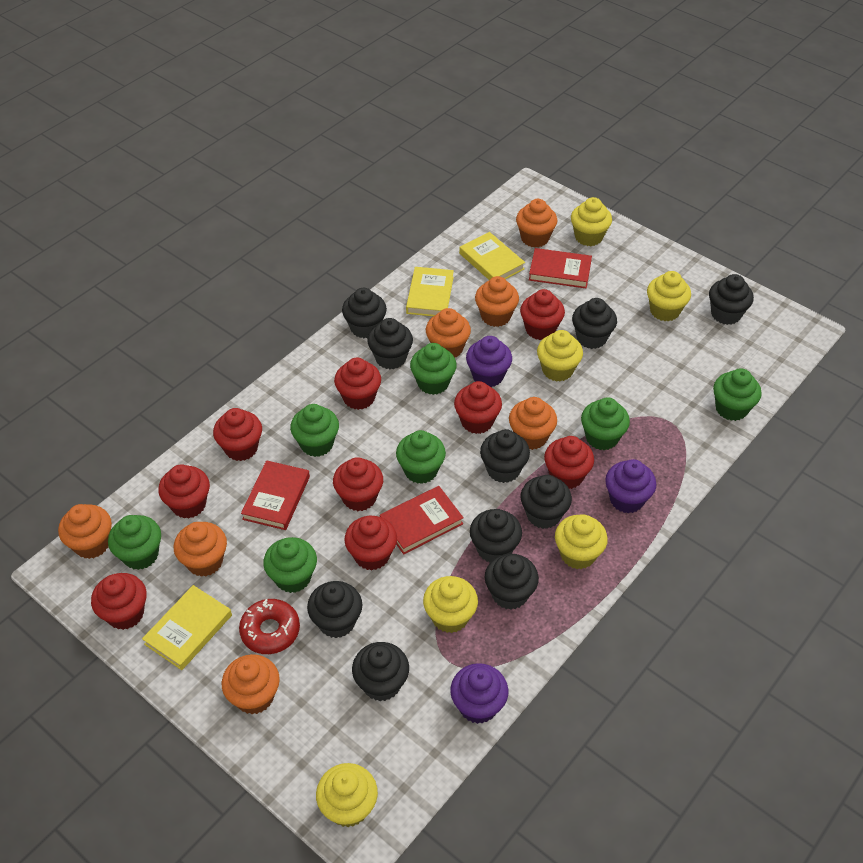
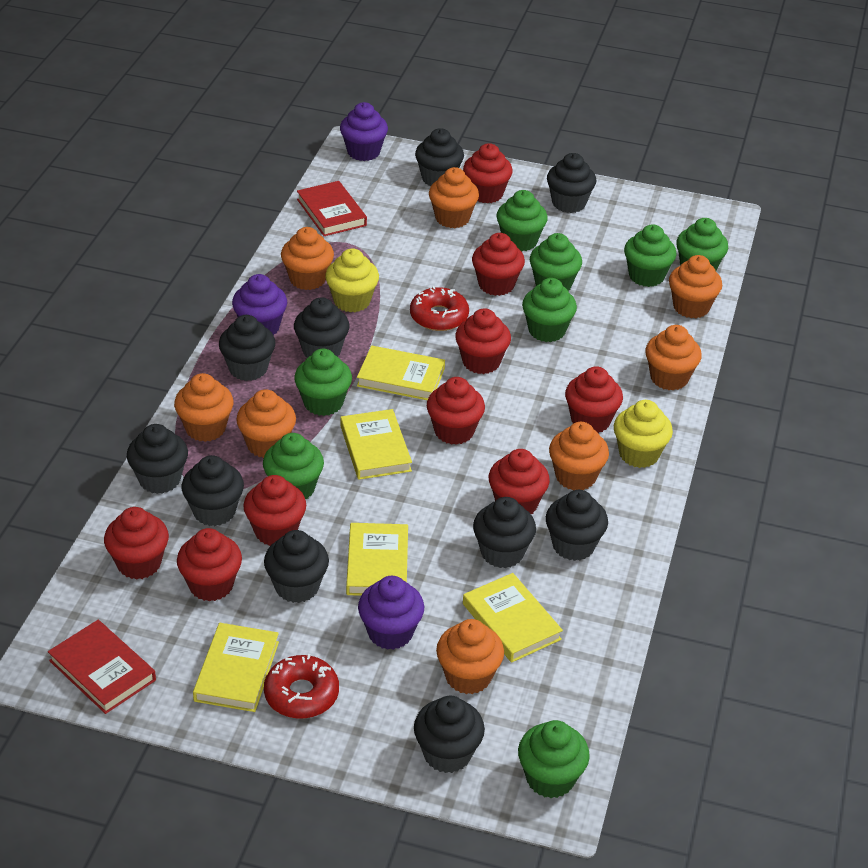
green cupcake: [108,515,161,570] [263,537,317,593] [290,404,339,457] [396,430,446,484] [410,343,457,395] [581,397,630,450] [713,368,762,421] = 7 -> [263,433,324,499] [294,349,352,416] [496,190,548,251] [518,720,590,798] [522,278,577,342] [530,233,582,291] [624,224,677,287] [676,218,728,271] = 8
orange cupcake: [58,504,112,559] [174,522,227,577] [222,654,280,714] [426,308,471,357] [475,276,519,327] [509,397,557,450] [516,199,557,248] = 7 -> [174,373,234,442] [236,389,296,458] [281,227,334,290] [429,167,479,228] [436,619,504,694] [549,422,609,490] [645,325,702,391] [669,255,722,318] = 8
red book: [241,460,310,530] [380,486,464,555] [529,248,592,288] = 3 -> [48,620,156,714] [297,181,367,236] = 2
red donut: [239,599,300,654] = 1 -> [264,654,339,719] [410,286,469,331] = 2
yellow book: [142,585,232,670] [406,267,454,316] [459,232,525,280] = 3 -> [193,623,279,712] [340,409,412,480] [346,523,408,596] [357,345,445,400] [463,573,563,663] = 5
yellow cupcake: [316,763,378,827] [423,576,478,633] [537,330,583,382] [555,514,608,569] [571,197,612,246] [647,271,691,321] = 6 -> [325,249,379,312] [614,400,673,468] = 2

